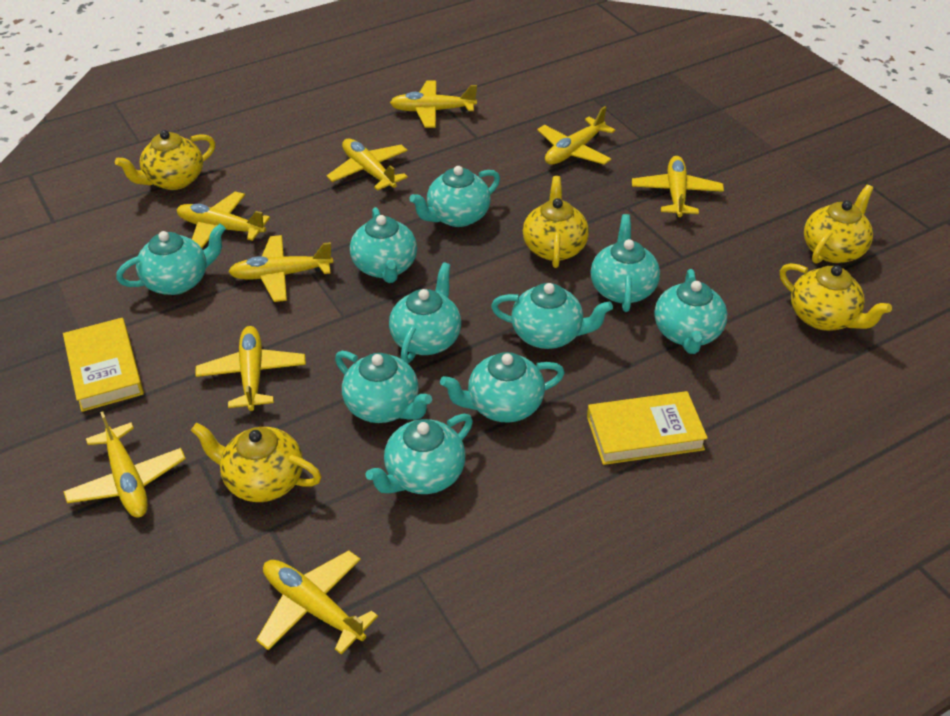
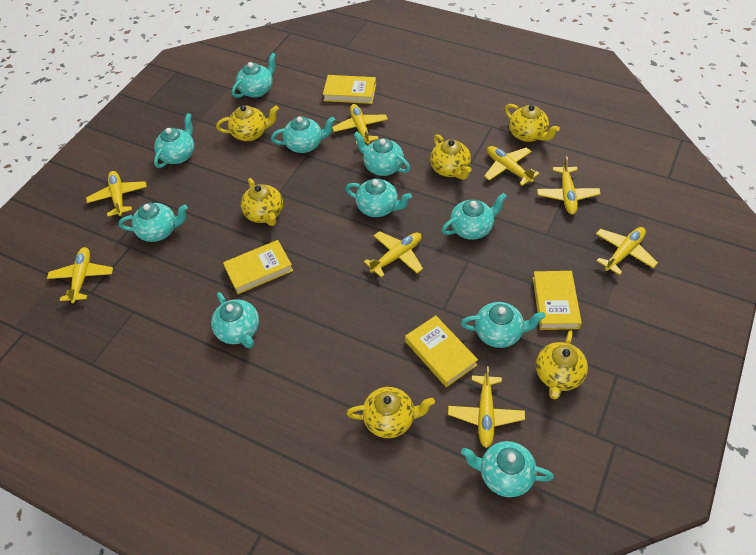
yellow book: [63,318,144,412] [587,391,708,465] = 2 -> [223,240,293,294] [323,75,376,104] [405,316,478,387] [533,271,582,330] = 4
yellow plane: [63,411,186,517] [177,192,270,248] [195,326,306,411] [228,235,333,302] [256,550,378,654] [326,139,408,191] [390,80,477,128] [537,106,615,165] [632,156,724,217] = 9 -> [47,247,113,303] [86,171,147,217] [332,104,388,144] [364,231,423,277] [448,366,525,448] [484,146,540,186] [537,156,601,215] [596,227,658,275] = 8
yellow teapot: [115,130,215,190] [191,423,322,502] [523,176,589,268] [780,263,892,330] [804,185,873,264] = 5 -> [216,105,279,141] [241,178,283,226] [347,387,435,438] [430,134,472,180] [505,104,560,142] [536,330,588,399] = 6

